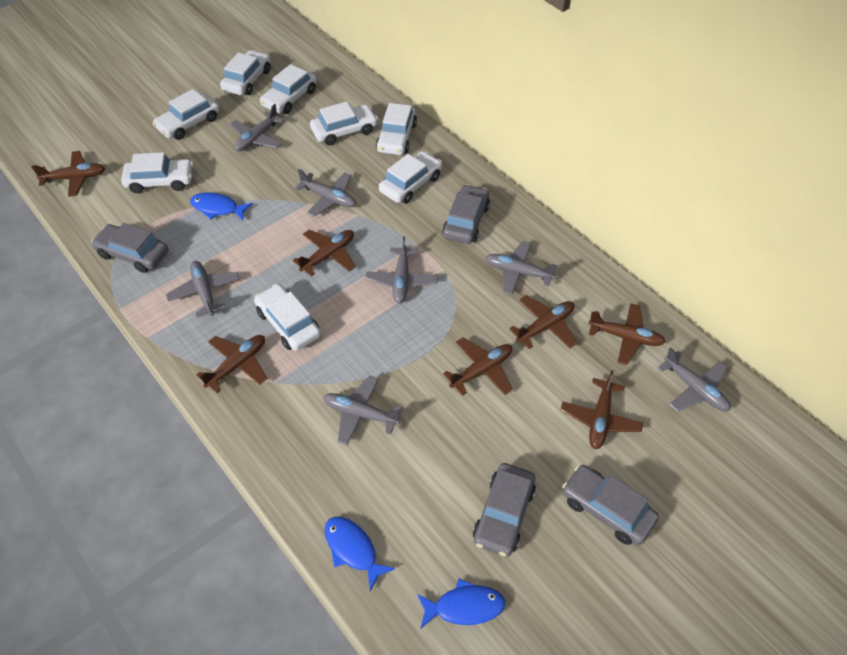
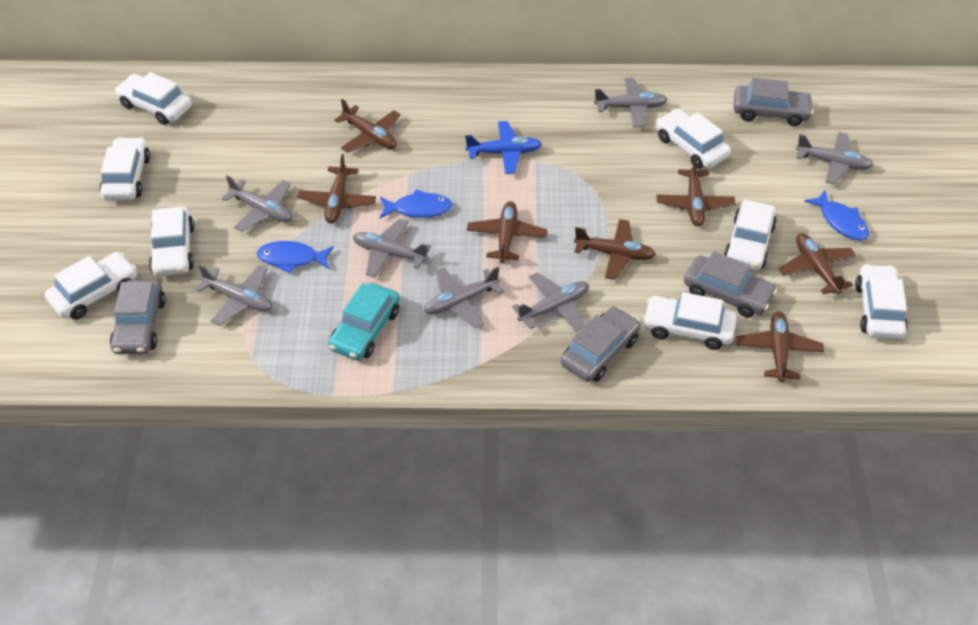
blue plane: none = 0 -> [465,121,542,174] = 1
turquoise car: none = 0 -> [328,283,400,360] = 1

